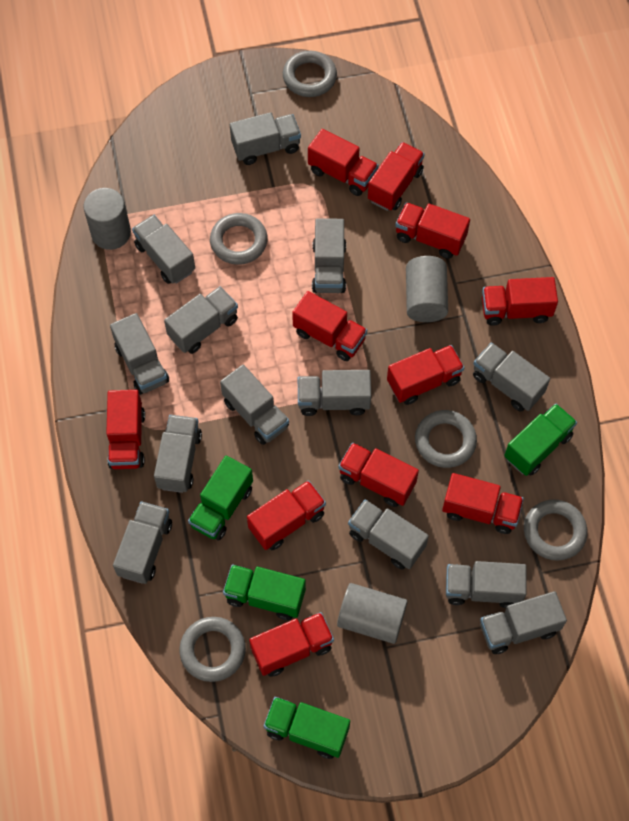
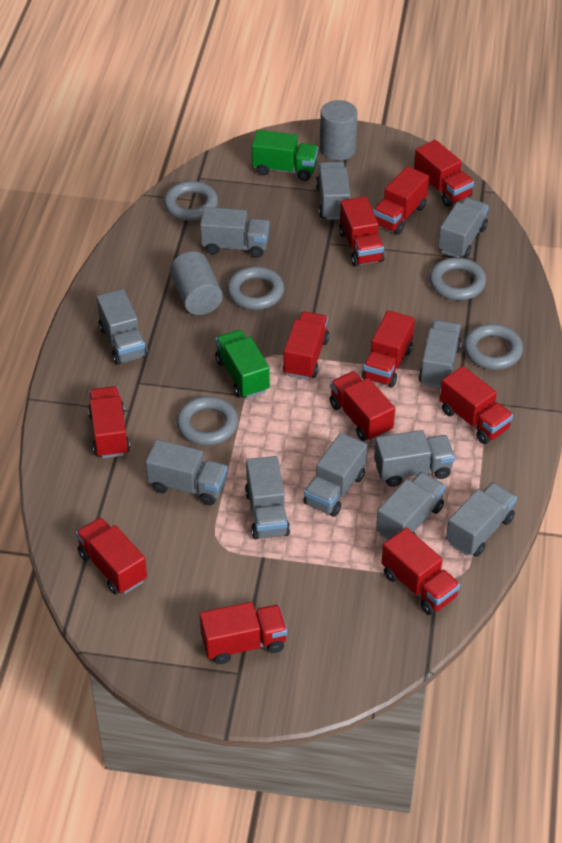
green truck: [188,456,253,541] [223,565,306,620] [264,697,350,759] [504,404,577,476] = 4 -> [215,330,270,398] [252,130,318,181] = 2
grey cylinder: [83,188,131,250] [337,583,407,644] [406,256,448,322] = 3 -> [170,251,223,315] [320,100,357,161] = 2
grey truck: [110,313,169,395] [113,501,172,584] [132,215,195,284] [154,415,202,493] [164,286,238,354] [220,365,289,445] [230,112,301,165] [298,370,371,416] [312,218,346,293] [348,499,429,570] [446,561,527,608] [473,343,550,411] [480,591,567,654] = 13 -> [97,289,148,365] [146,440,228,505] [200,207,269,258] [245,456,290,540] [303,433,367,517] [316,161,350,220] [374,430,455,487] [376,472,446,540] [419,320,462,388] [438,198,489,258] [446,482,517,557] = 11

